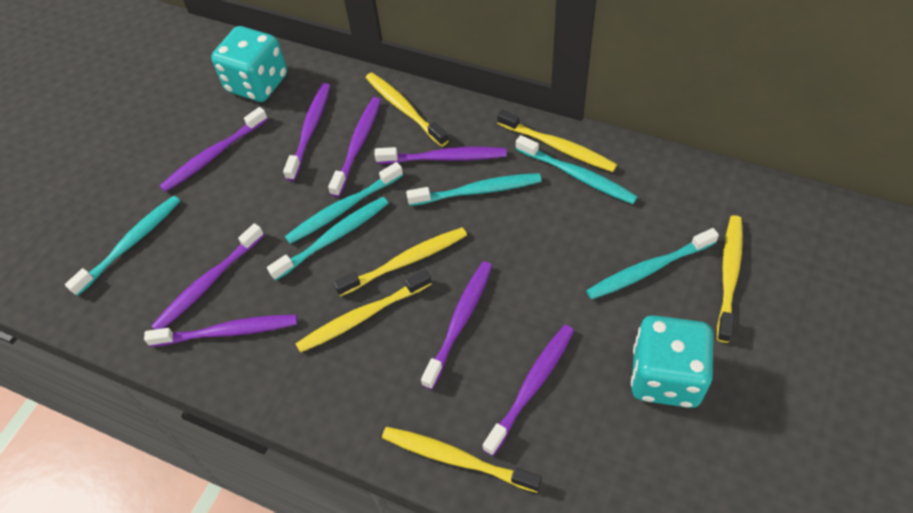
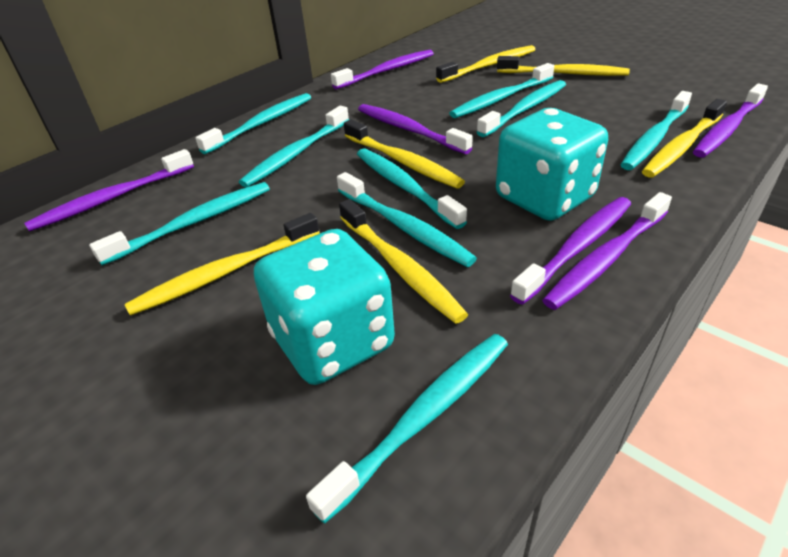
purple toothbrush: [144,314,297,347] [151,223,264,330] [160,107,268,192] [283,83,330,181] [328,97,381,197] [374,147,507,164] [421,261,492,390] [483,325,574,456] = 8 -> [24,149,194,232] [331,50,434,89] [358,104,473,154] [510,197,631,305] [542,192,672,310] [693,84,768,158] = 6
turquoise toothbrush: [65,195,180,296] [267,197,389,281] [285,162,403,244] [406,173,542,206] [516,135,638,204] [586,228,719,300] = 6 -> [89,182,270,266] [195,93,311,154] [239,106,349,188] [306,334,508,524] [337,172,477,267] [357,148,467,229] [449,63,554,118] [477,80,566,137] [620,91,692,170] = 9

